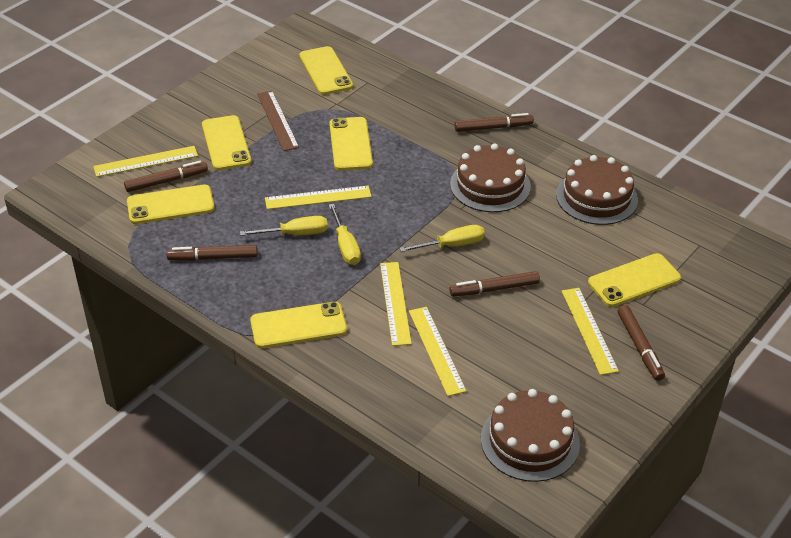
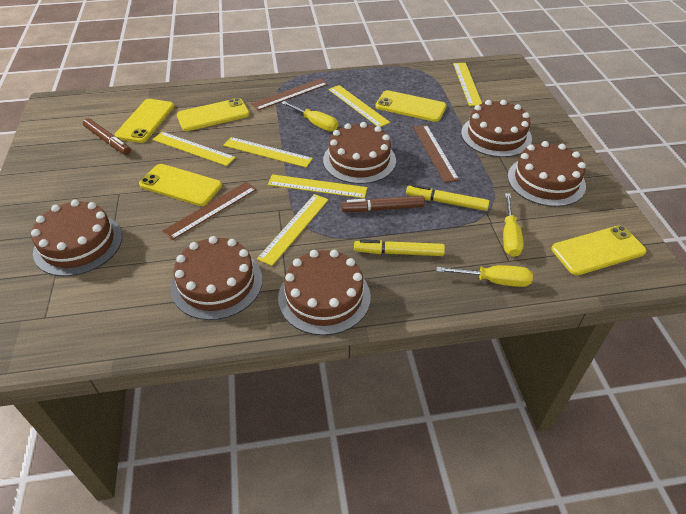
brown cake: [450,143,531,212] [481,389,580,482] [556,155,638,225] = 3 -> [31,200,122,276] [171,236,263,320] [278,250,371,335] [323,122,396,184] [461,100,532,157] [508,141,586,207] = 6
brown marker: [124,161,208,192] [167,245,258,261] [449,271,540,296] [454,113,534,132] [617,305,665,381] = 5 -> [83,118,131,155] [341,196,425,212] = 2
brown ruler: [257,91,299,151] = 1 -> [163,182,257,240] [251,78,328,111] [413,125,459,183] = 3
yellow marker: none = 0 -> [354,239,445,256] [406,184,490,211] = 2
yellow phone: [127,185,215,224] [202,115,251,170] [250,302,347,348] [299,46,353,95] [329,117,373,171] [588,253,681,307] = 6 -> [115,99,174,143] [139,164,222,206] [177,98,250,131] [375,90,446,122] [552,225,647,275] = 5
yellow ruler: [93,146,198,177] [265,186,372,209] [380,262,412,346] [409,307,467,396] [562,288,619,375] = 5 -> [153,132,236,166] [223,137,313,168] [257,194,329,266] [268,174,368,198] [328,85,390,127] [453,63,482,106] = 6

